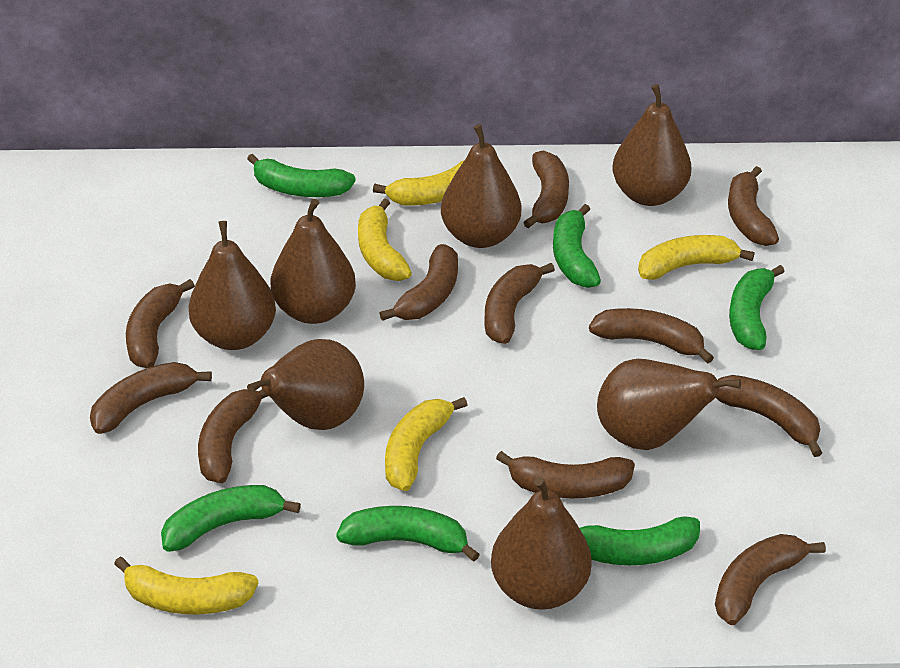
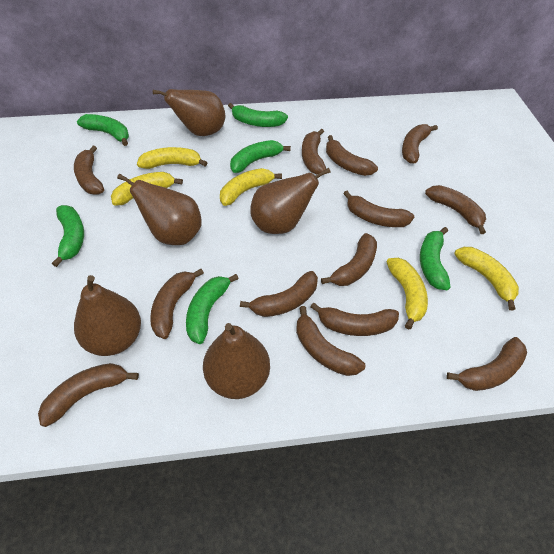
brown banana: [90,362,212,434] [126,279,195,368] [198,389,268,483] [379,244,458,321] [484,263,555,344] [496,451,635,498] [523,150,569,228] [589,308,714,364] [715,534,826,625] [716,375,822,457] [728,166,779,246] = 11 -> [38,363,139,427] [74,145,104,195] [150,269,204,339] [240,271,318,317] [296,306,365,376] [302,129,326,174] [310,303,399,336] [321,233,377,286] [326,135,378,176] [343,191,414,227] [402,124,438,163] [425,185,486,234] [447,337,527,391] = 13
brown pear: [188,221,276,350] [247,339,364,430] [270,199,356,324] [441,124,521,248] [491,477,592,610] [597,359,741,450] [612,84,691,206] = 7 -> [74,275,141,356] [117,174,202,245] [153,89,225,136] [203,323,270,399] [250,168,331,234] = 5

